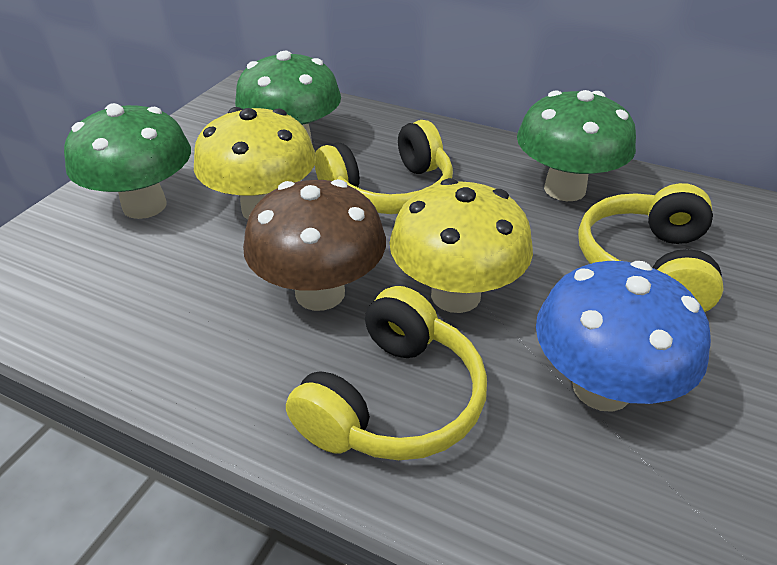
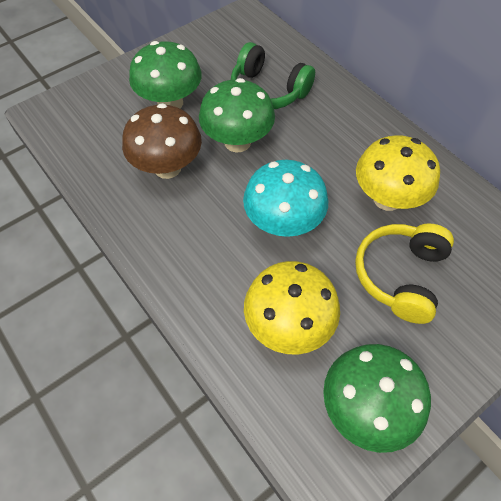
blue mushroom: [536,261,711,412] = 1 -> none = 0
green headphones: none = 0 -> [231,42,315,109] = 1
turquoise mushroom: none = 0 -> [243,160,328,237] = 1
yellow headphones: [286,286,487,460] [315,120,453,214] [578,183,724,312] = 3 -> [355,223,454,324] = 1

